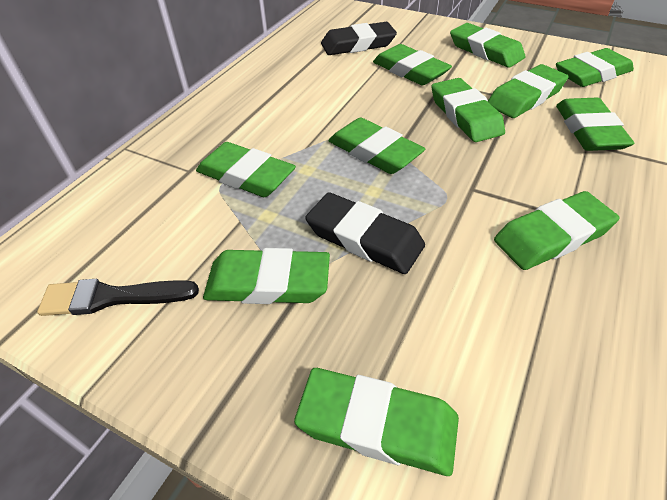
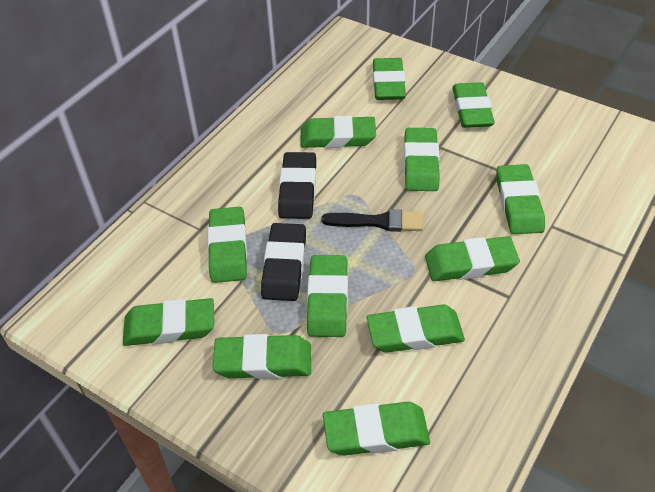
green eraser: [196,142,296,197] [203,248,330,304] [294,368,459,476] [329,117,425,174] [373,44,452,85] [432,78,505,142] [450,23,525,67] [488,64,569,118] [494,191,620,270] [556,48,634,87] [556,98,635,151] = 11 -> [123,298,214,346] [208,207,247,283] [213,334,311,379] [301,116,376,148] [307,255,348,337] [323,402,430,456] [367,304,465,353] [373,58,406,100] [404,128,440,191] [425,236,520,281] [452,82,495,128] [497,164,545,234] = 12

